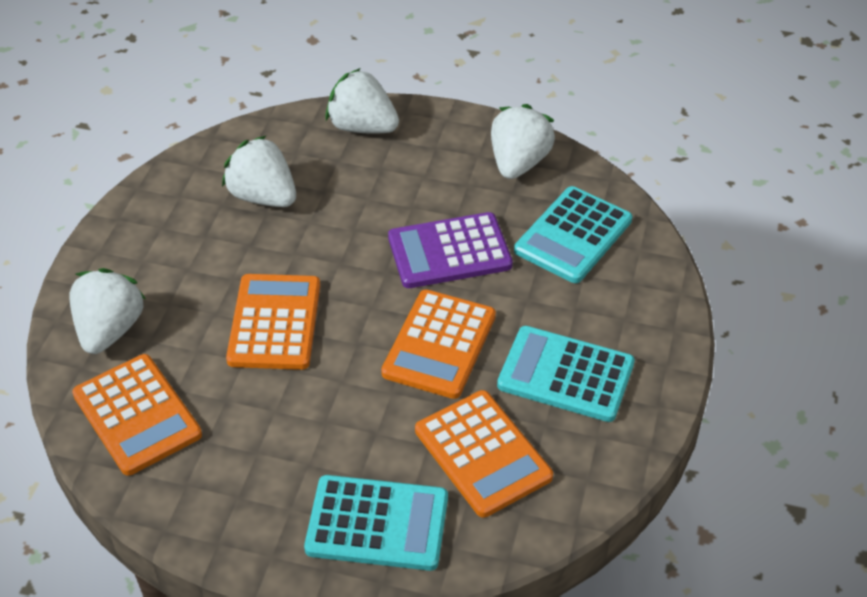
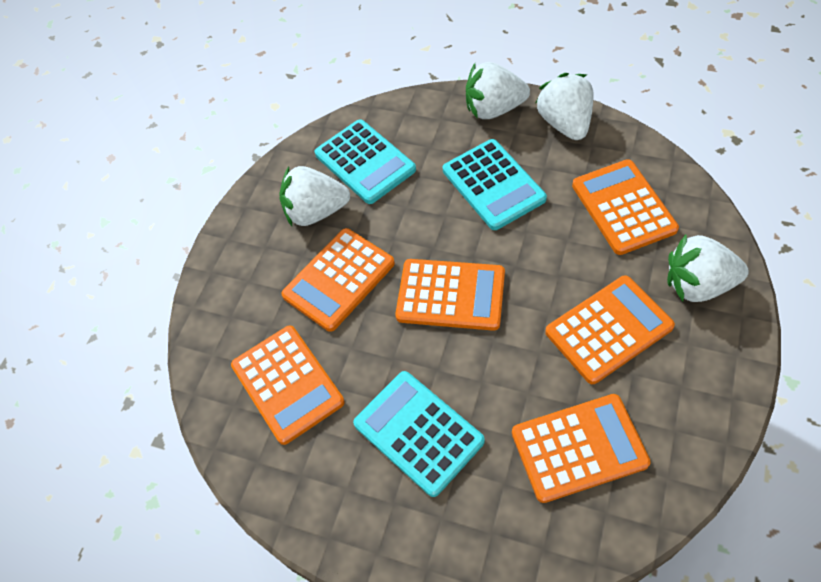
orange calculator: [72,354,202,476] [226,274,320,370] [381,289,496,399] [415,390,553,518] = 4 -> [231,325,345,445] [281,228,395,332] [395,259,505,331] [512,394,651,503] [545,276,675,384] [572,159,679,255] = 6
purple calculator: [388,212,513,288] = 1 -> none = 0

